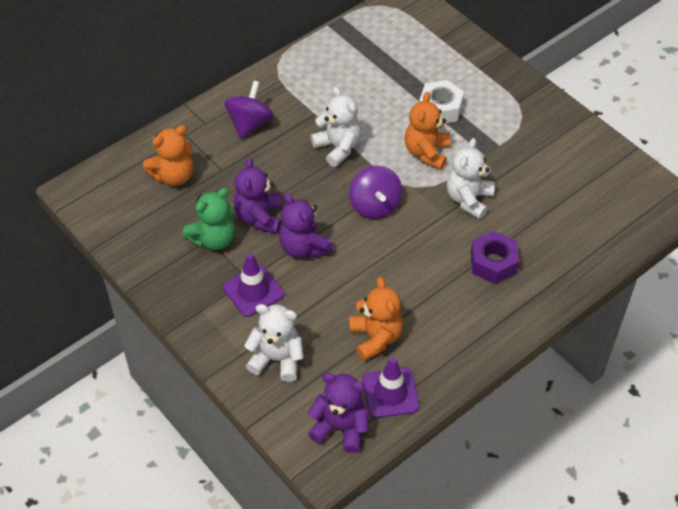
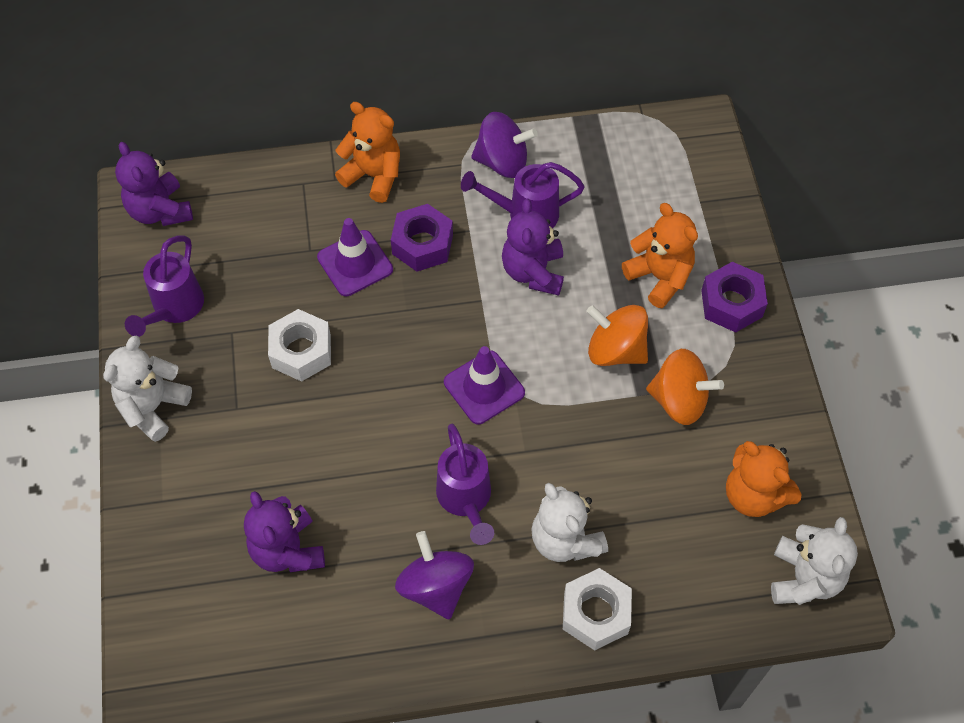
green teddy bear: [182,188,235,250] = 1 -> none = 0
orange spinning top: none = 0 -> [586,305,648,366] [646,349,724,425] = 2
purple nut: [470,231,519,284] = 1 -> [391,204,453,272] [701,262,768,332] = 2
purple watering can: none = 0 -> [125,235,204,337] [436,424,494,545] [461,162,584,228] = 3
white nut: [419,80,464,124] = 1 -> [268,309,331,382] [563,568,632,650] = 2

